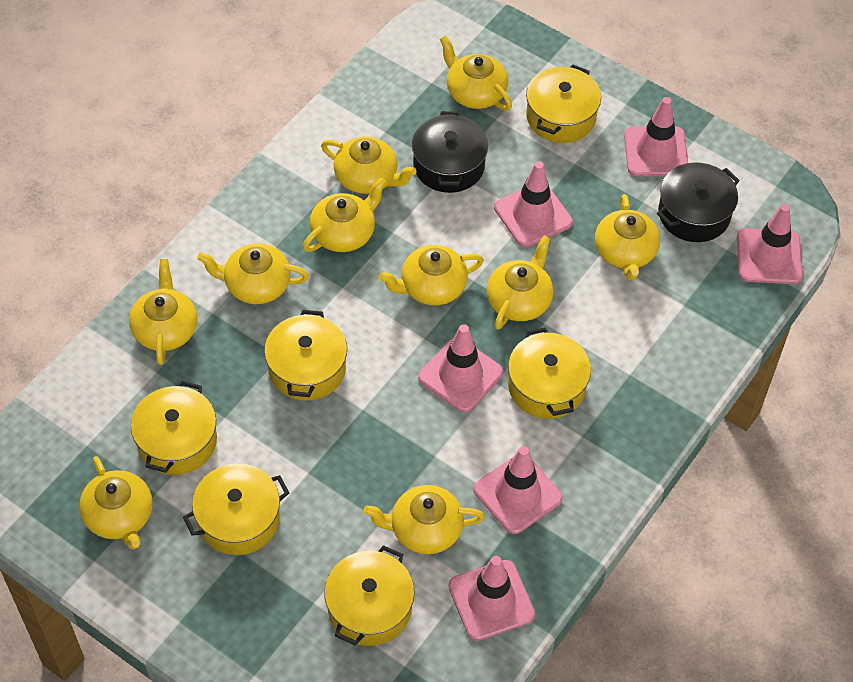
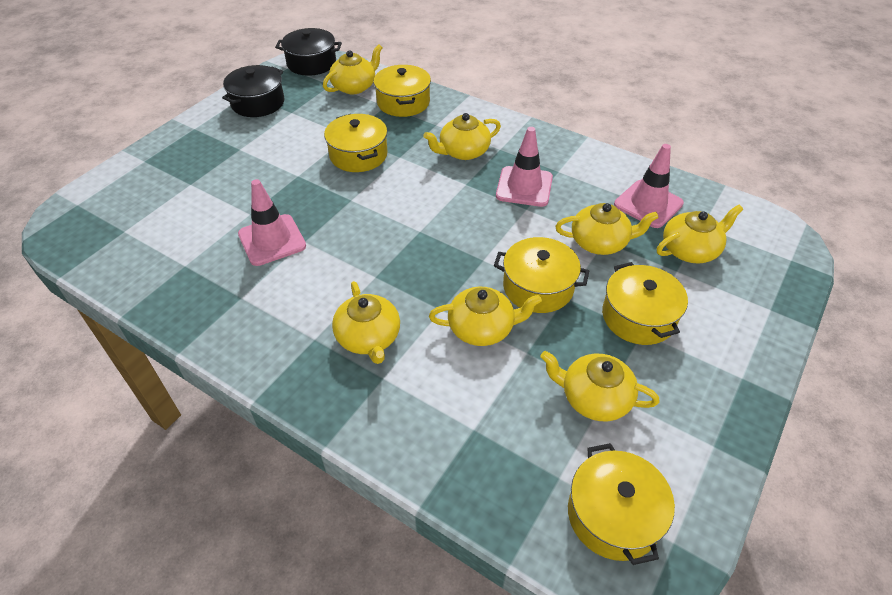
pink traffic cone: [418,324,503,412] [448,556,535,641] [474,446,563,534] [494,161,573,247] [624,97,688,176] [737,204,803,284] = 6 -> [238,179,306,266] [496,127,553,207] [614,144,684,228] = 3
yellow pot: [131,381,217,475] [183,464,289,555] [264,310,347,401] [324,545,415,646] [508,327,591,419] [526,64,601,143] = 6 -> [324,114,388,172] [374,65,431,117] [494,237,589,313] [568,443,675,565] [602,262,688,345] = 5
yellow teapot: [79,456,153,549] [129,259,197,365] [197,244,309,304] [303,177,386,252] [321,136,416,194] [364,485,485,554] [379,245,484,305] [440,36,512,111] [487,236,554,330] [595,194,660,280] = 10 -> [323,44,383,94] [332,281,400,364] [423,113,501,160] [429,287,542,346] [540,351,660,421] [555,203,659,255] [657,205,743,264] = 7

